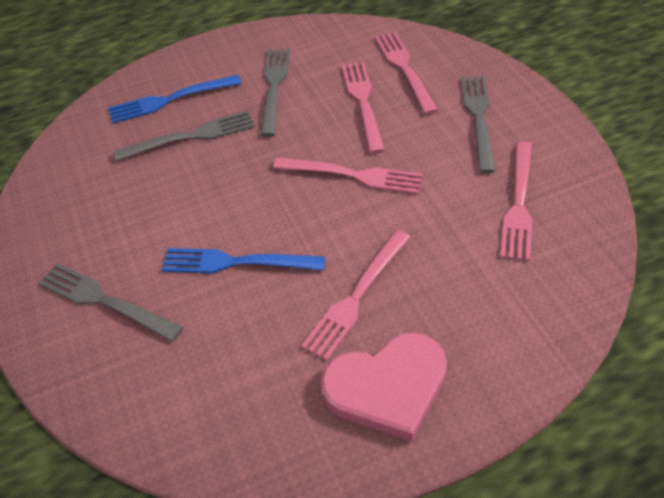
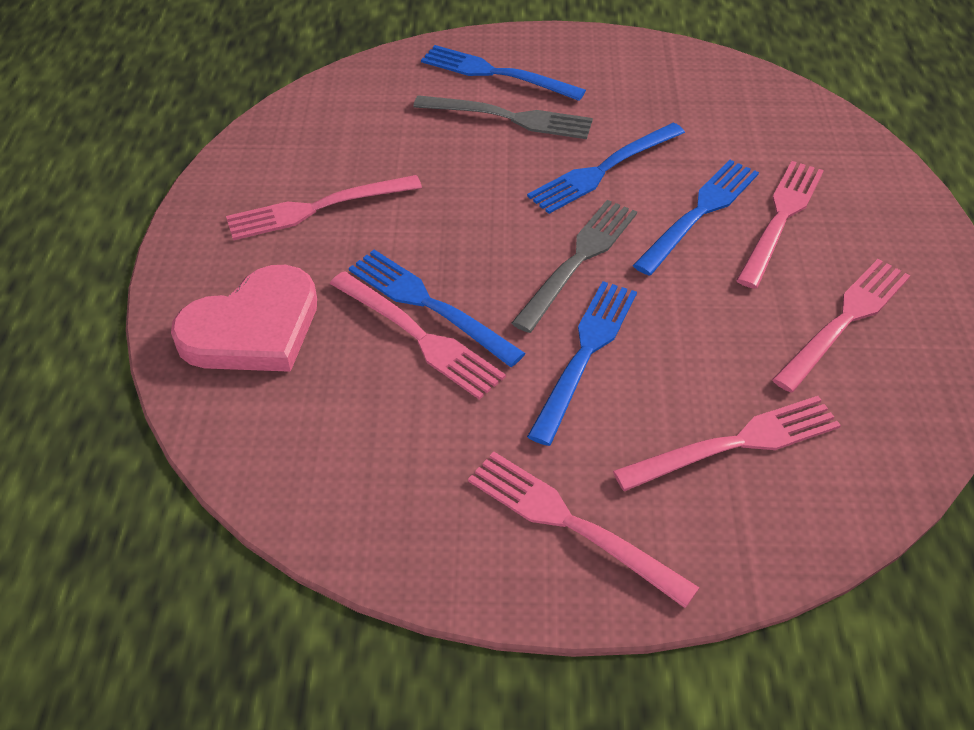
blue fork: [108,75,242,123] [162,248,325,273] = 2 -> [349,250,526,367] [421,45,586,101] [527,123,685,214] [527,281,637,446] [633,160,759,276] = 5
grey fork: [38,263,183,342] [113,111,255,162] [260,48,290,137] [461,76,495,173] = 4 -> [413,95,593,139] [512,200,637,333] = 2
pink fork: [273,157,423,194] [301,230,410,361] [342,62,385,154] [375,32,438,115] [500,141,533,261] = 5 -> [226,175,422,240] [330,271,506,400] [468,452,700,608] [613,396,841,491] [736,161,824,289] [772,259,911,392] = 6

